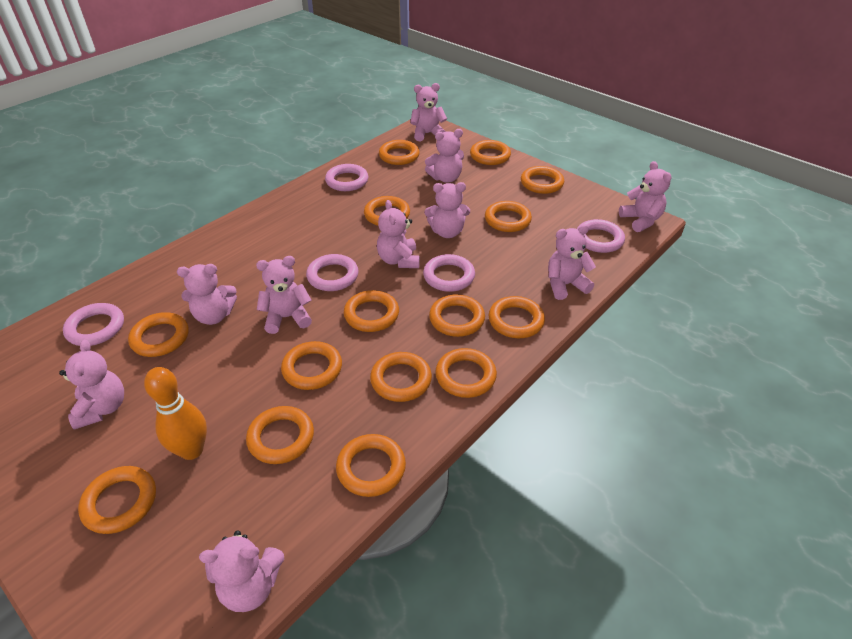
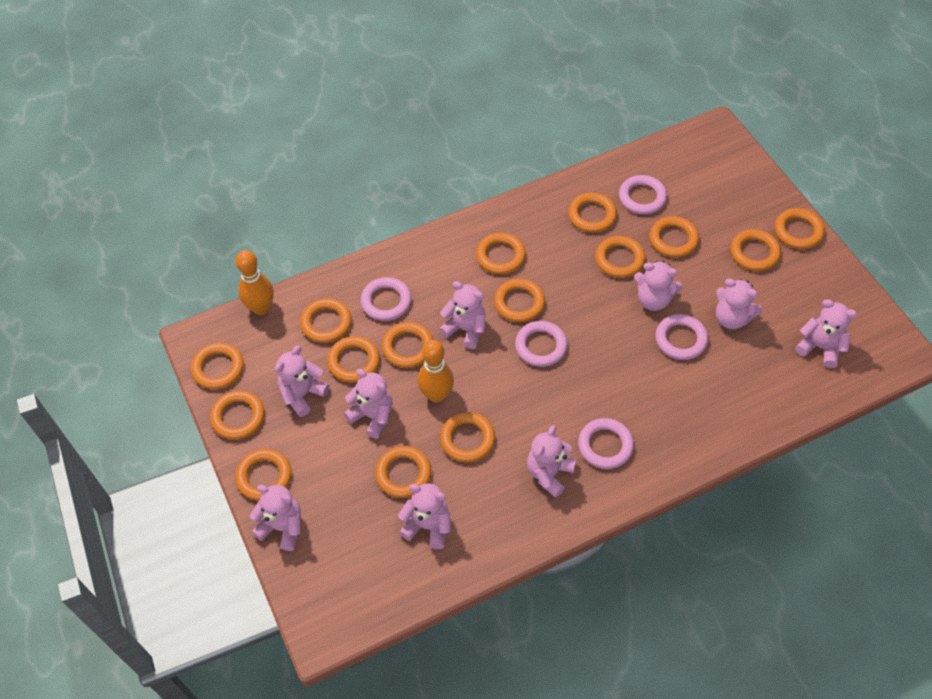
orange bowling pin: [144,367,207,460] = 1 -> [235,250,274,315] [418,340,454,403] = 2
pink teddy bear: [59,340,124,429] [177,264,237,325] [199,531,284,612] [256,256,312,334] [377,200,420,268] [410,83,447,141] [425,129,464,183] [425,182,470,238] [548,224,596,300] [619,161,671,232] = 10 -> [250,485,301,551] [275,346,329,417] [344,369,393,439] [398,483,451,549] [439,281,486,349] [527,425,576,498] [634,261,683,311] [716,278,763,329] [795,299,857,368] = 9

